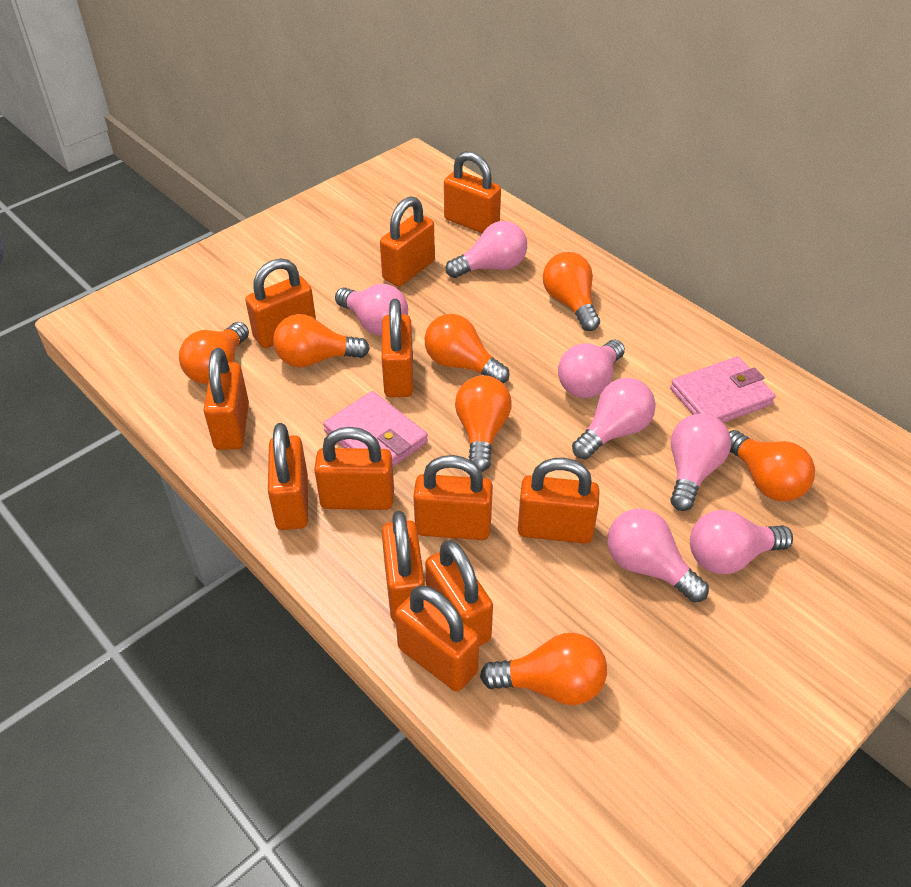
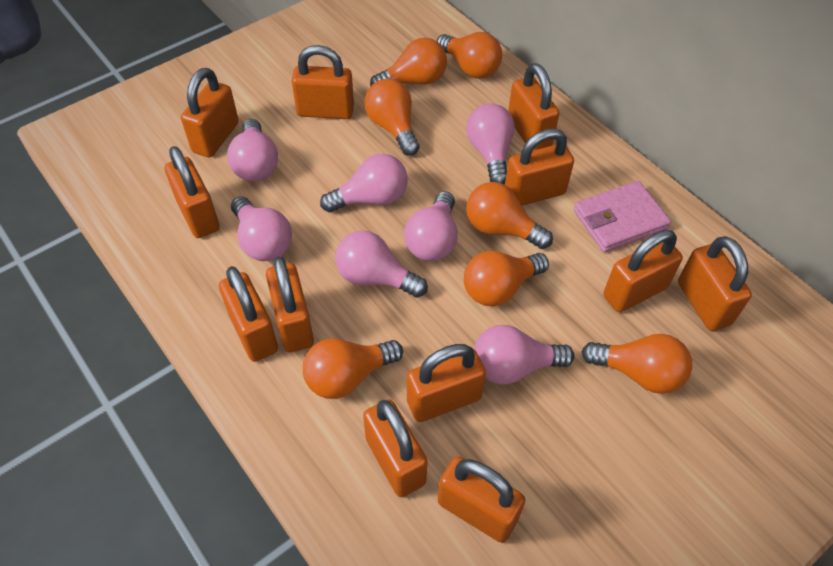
pink wallet: [323,391,428,467] [670,356,776,423] = 2 -> [573,181,671,252] = 1

